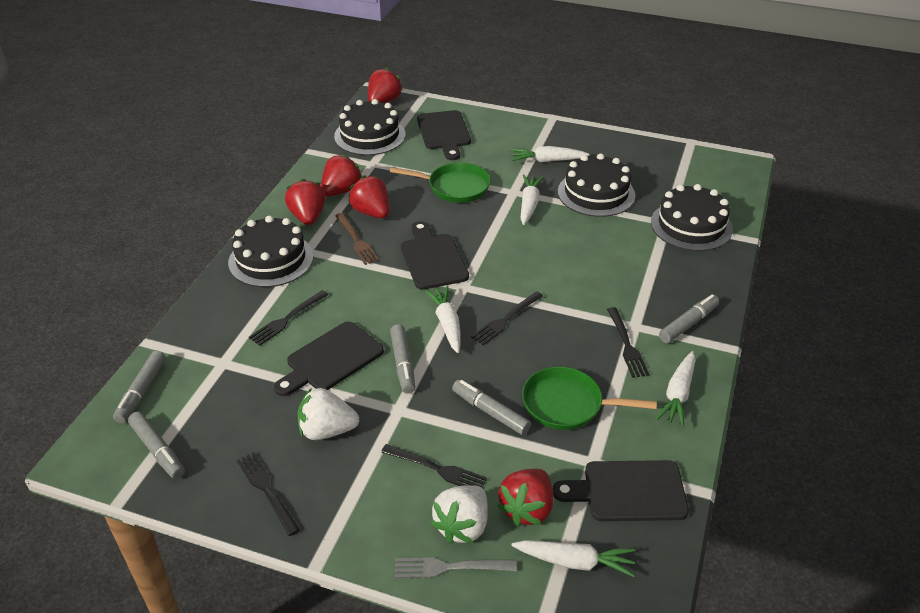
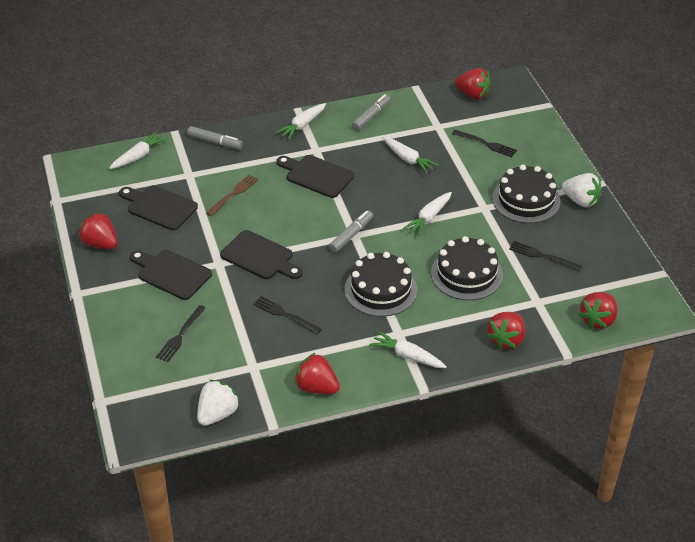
black cake: [228,216,314,287] [334,99,406,155] [558,153,635,217] [651,184,733,251] = 4 -> [345,252,417,317] [431,236,503,300] [492,165,561,223] = 3
black fork: [237,452,300,536] [249,290,329,346] [381,444,487,488] [471,291,543,345] [607,307,650,378] = 5 -> [156,305,206,362] [253,296,322,334] [452,130,517,157] [509,241,582,271] = 4
green pan: [389,163,491,203] [522,367,657,430] = 2 -> none = 0
grey fork: [395,558,517,578] = 1 -> none = 0
grey marker: [113,351,166,423] [128,412,185,479] [390,324,415,394] [452,380,531,435] [659,294,719,343] = 5 -> [187,126,243,149] [329,210,373,253] [352,94,391,131] = 3

